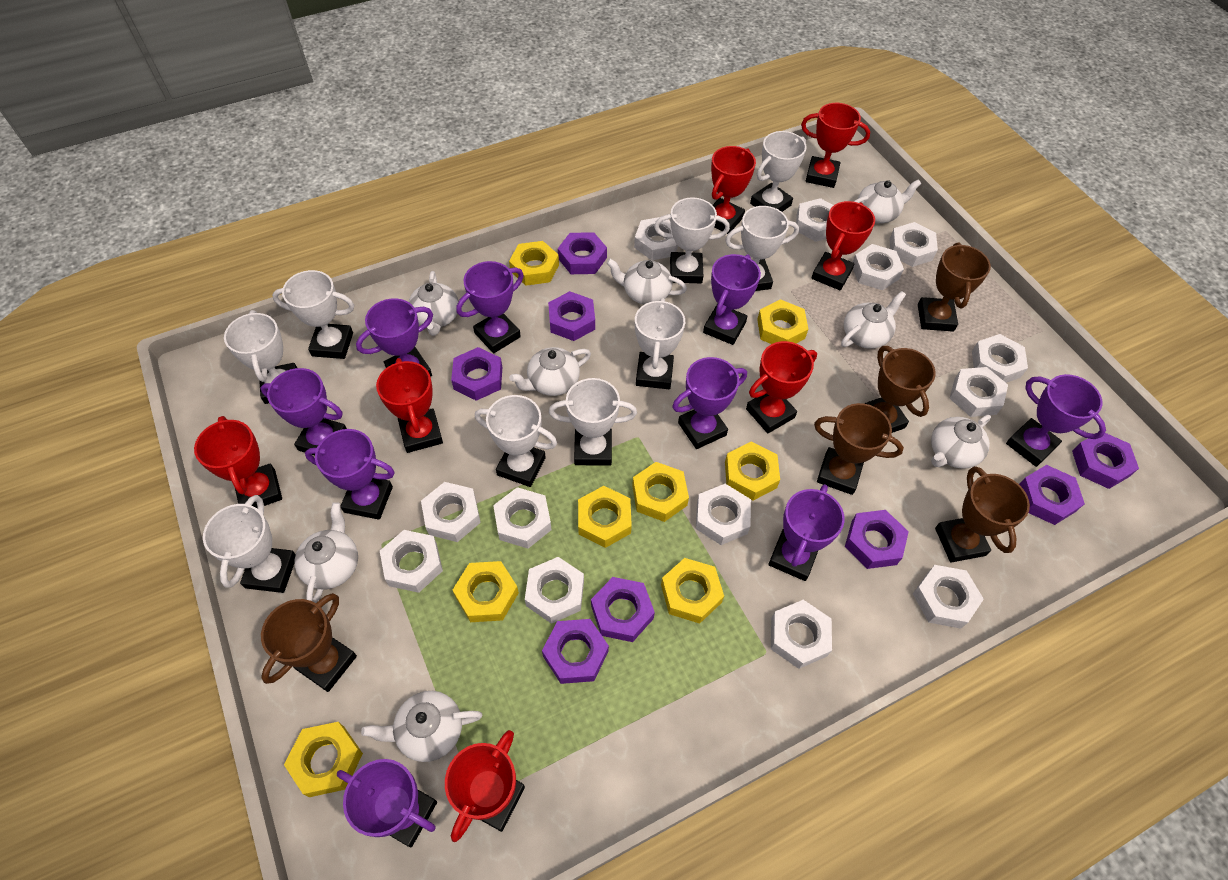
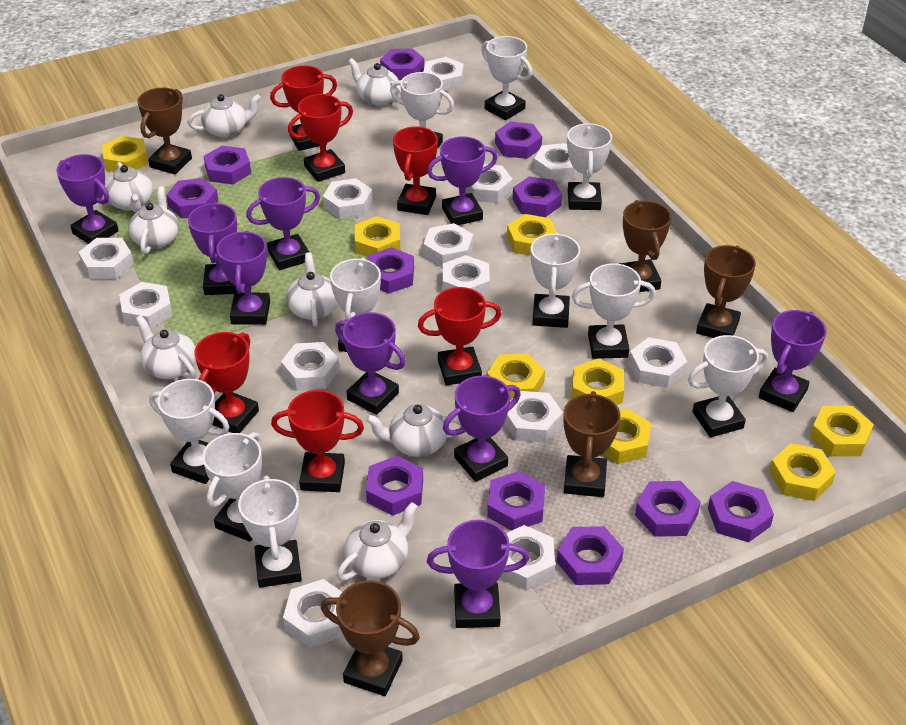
purple nut: [451,347,502,401] [542,619,609,684] [548,291,595,341] [558,232,607,274] [591,577,655,642] [845,510,909,569] [1019,465,1085,525] [1072,433,1139,489] = 8 -> [166,178,218,218] [203,146,251,184] [366,456,423,516] [367,247,414,294] [380,48,424,80] [487,471,545,531] [495,122,542,159] [513,177,562,217] [557,526,624,585] [635,481,701,537] [708,481,774,542] = 11
red trophy: [194,416,282,508] [376,358,443,453] [445,730,525,842] [711,146,756,234] [746,341,817,433] [801,103,870,188] [811,201,875,290] = 7 -> [194,332,259,433] [270,65,337,151] [271,390,364,492] [288,94,353,182] [393,126,438,215] [418,287,501,385] = 6
white trophy: [203,495,296,593] [224,310,297,404] [272,270,354,359] [475,395,557,487] [549,378,637,466] [635,298,685,389] [654,197,730,283] [725,206,799,291] [750,131,807,212] = 9 -> [149,379,230,484] [203,432,262,542] [238,475,302,588] [330,258,381,352] [390,72,454,149] [481,36,532,120] [531,233,580,328] [567,123,612,210] [572,263,656,359] [688,335,768,438] = 10

